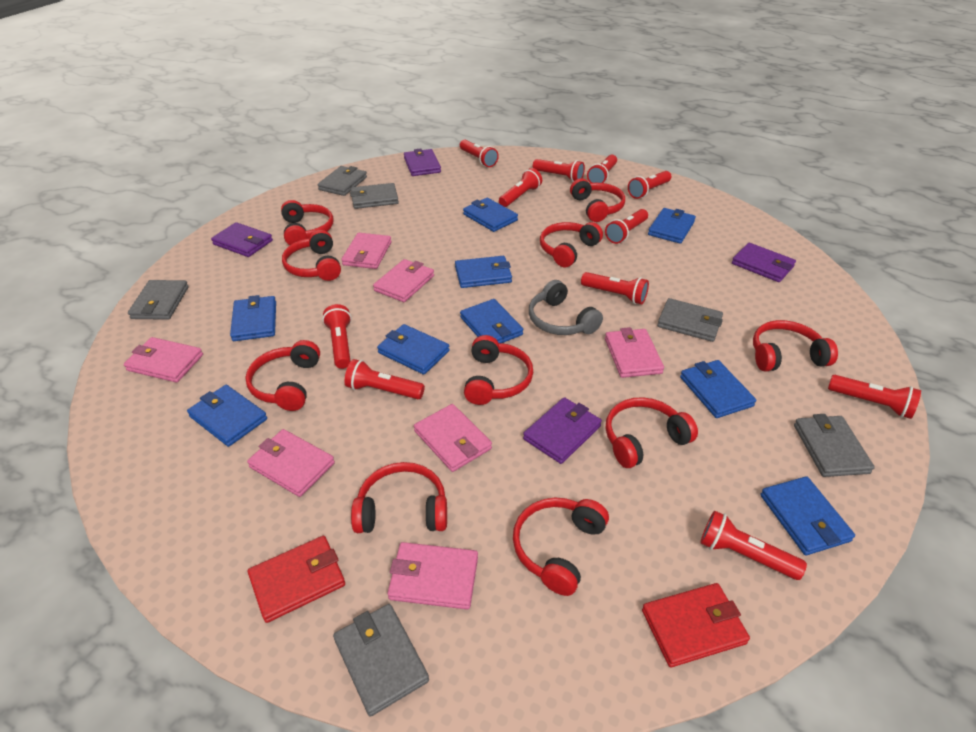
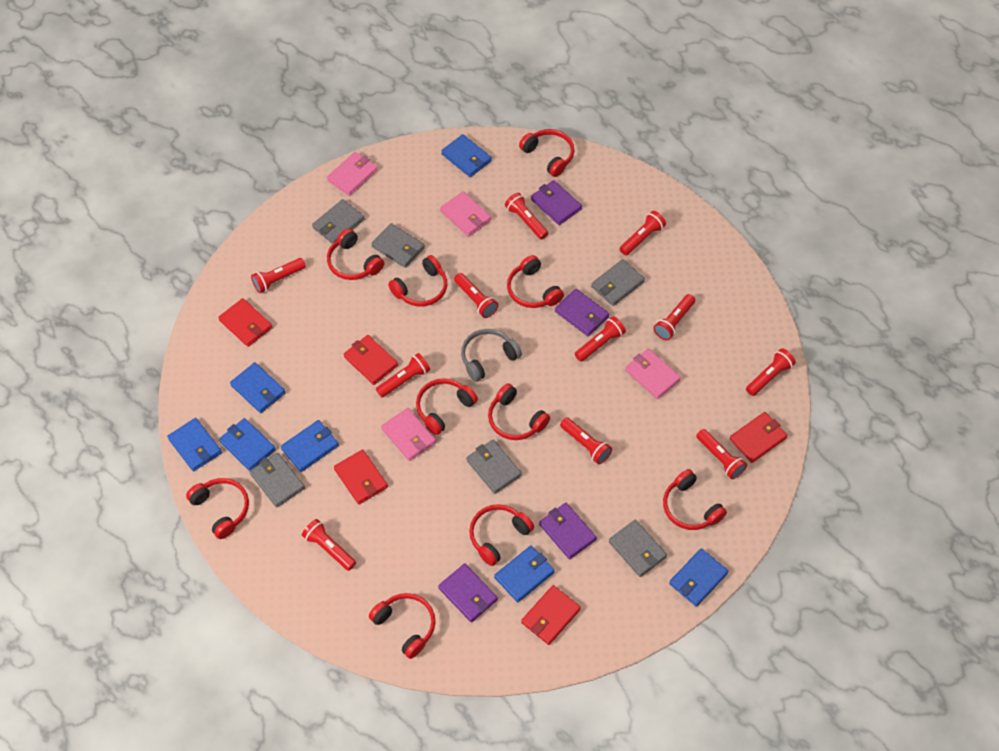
blue wallet: [187,385,267,447] [230,295,276,341] [377,324,450,375] [455,256,512,288] [460,299,523,343] [463,198,518,232] [648,208,696,244] [680,360,756,418] [760,476,855,555] = 9 -> [167,418,222,471] [219,418,276,471] [230,362,286,413] [281,420,339,472] [441,134,492,177] [494,545,555,602] [669,548,728,607] = 7
pink wallet: [124,337,203,383] [247,429,335,497] [341,233,392,269] [373,259,434,302] [387,542,478,609] [414,404,492,472] [605,327,664,378] = 7 -> [327,152,378,196] [381,408,436,461] [440,191,491,237] [625,348,681,399] = 4
red wallet: [248,536,345,623] [642,583,750,667] = 2 -> [218,298,272,347] [334,450,388,504] [344,335,398,385] [521,585,581,645] [730,412,787,463] = 5

